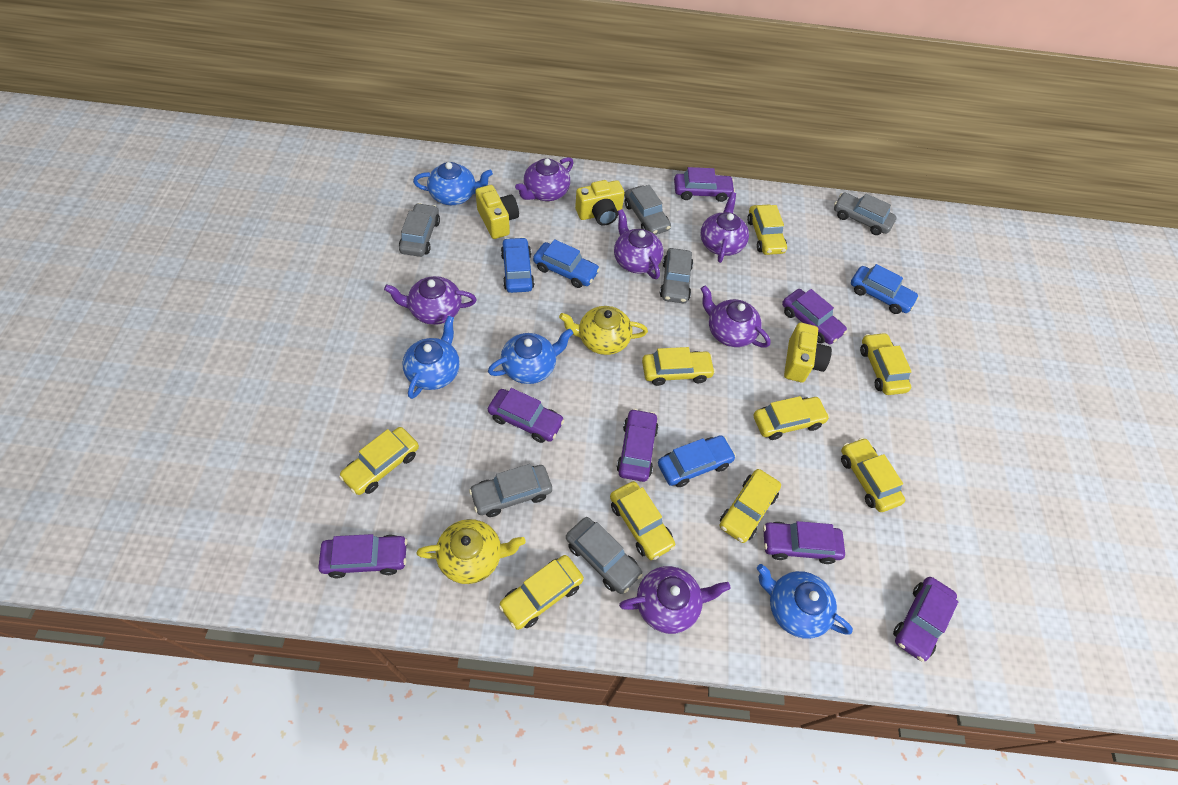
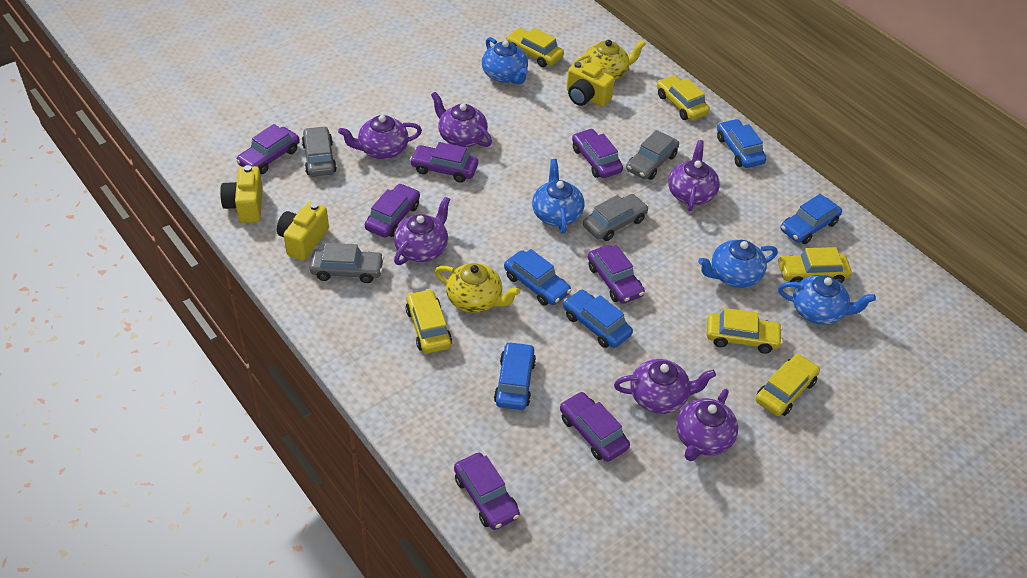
blue car: [501,237,534,293] [533,239,600,288] [658,435,736,487] [851,264,919,314] = 4 -> [494,341,536,410] [504,249,571,306] [563,289,633,348] [717,119,767,168] [780,194,842,244] = 5
grey car: [399,203,440,257] [469,464,552,517] [566,517,643,594] [624,185,671,235] [660,248,693,303] [834,193,897,235] = 6 -> [302,126,337,177] [310,243,384,283] [583,194,649,241] [626,130,679,180] = 4
yellow car: [339,427,419,495] [499,555,584,630] [610,481,675,560] [642,347,715,386] [720,469,781,543] [747,205,787,255] [753,396,830,440] [841,438,905,512] [860,332,912,395] = 9 -> [406,289,452,353] [506,28,564,67] [657,75,710,120] [707,308,783,354] [756,354,820,416] [778,247,852,283] = 6

